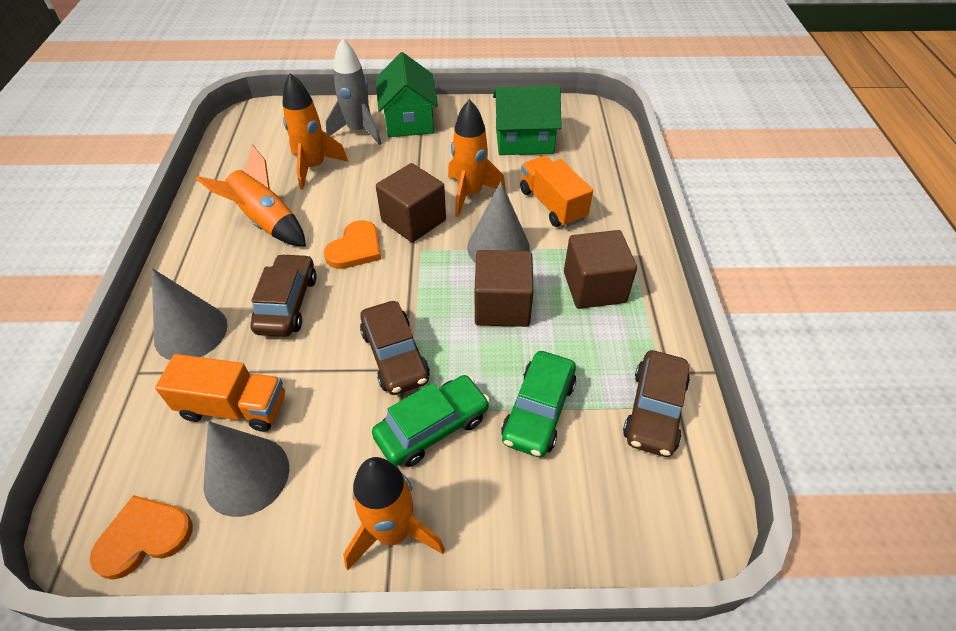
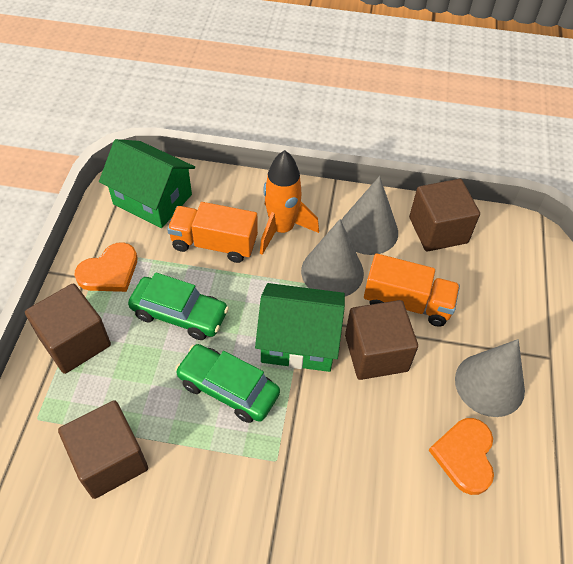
brown car: [250,253,316,337] [360,301,430,395] [623,350,690,457] = 3 -> none = 0
brown cube: [376,163,446,242] [475,250,534,327] [564,230,637,309] = 3 -> [25,284,111,374] [58,400,148,499] [345,300,418,380] [409,179,480,251] = 4
grey rocket: [326,38,382,145] = 1 -> none = 0
orange rocket: [196,145,306,247] [282,73,348,190] [343,457,445,570] [448,99,506,217] = 4 -> [260,150,319,255] = 1

